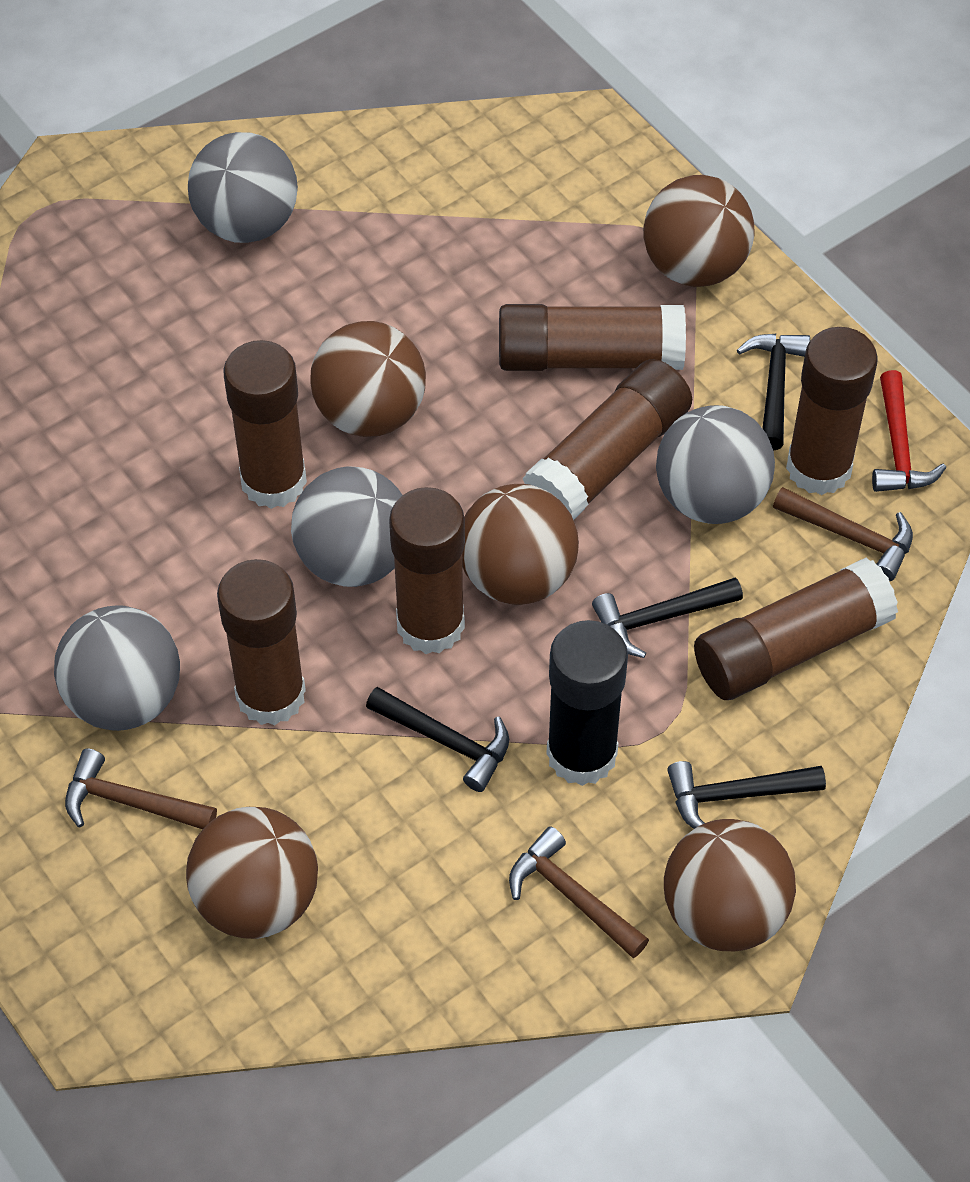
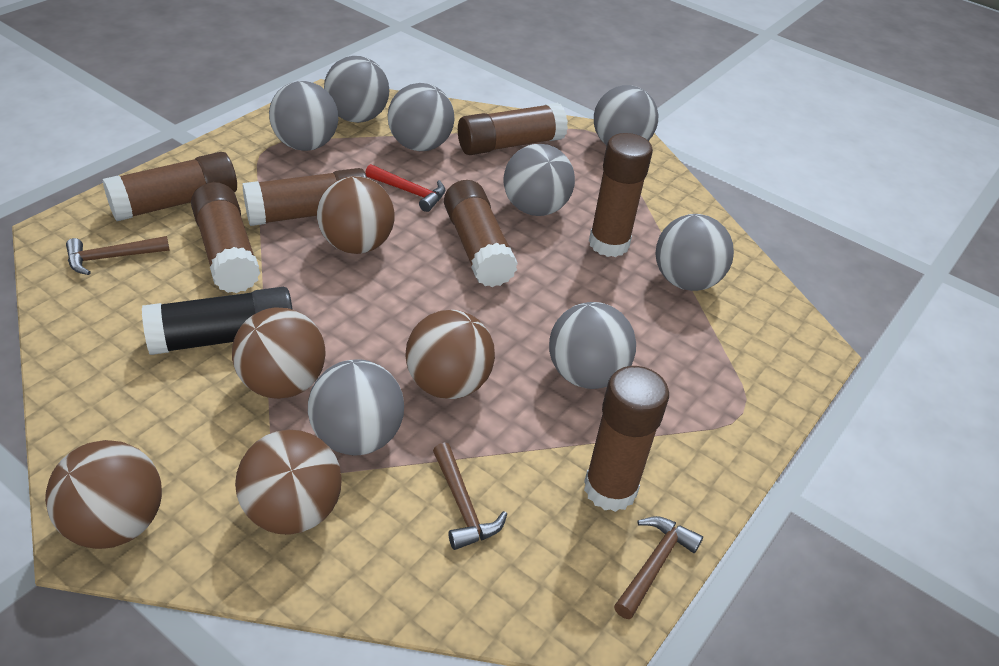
black hammer: [366,687,509,792] [592,577,743,658] [667,761,826,829] [737,334,810,450] = 4 -> none = 0
grey ball: [54,605,180,731] [188,132,298,243] [291,466,403,587] [656,405,775,524] = 4 -> [269,81,338,151] [308,359,404,455] [324,56,389,123] [388,83,454,151] [503,144,575,216] [549,302,636,389] [594,85,658,145] [656,214,734,291] = 8

